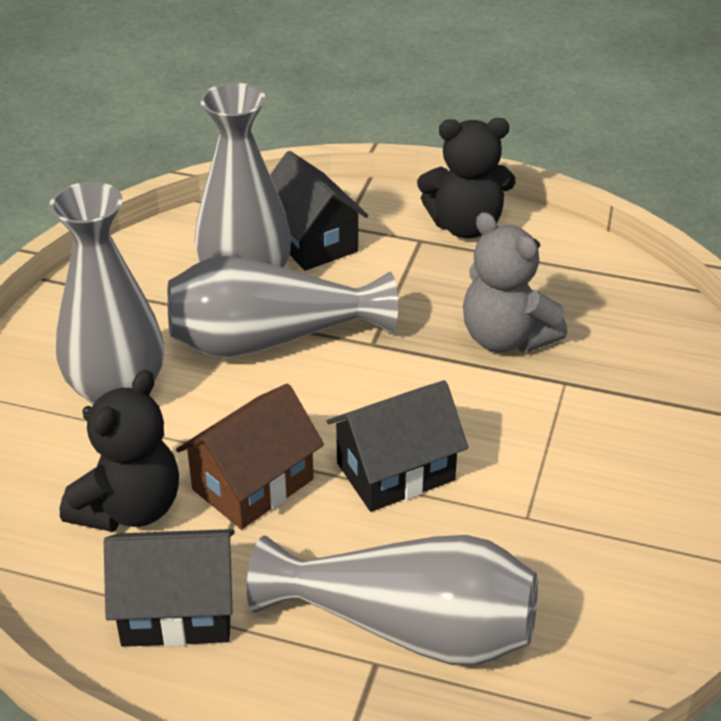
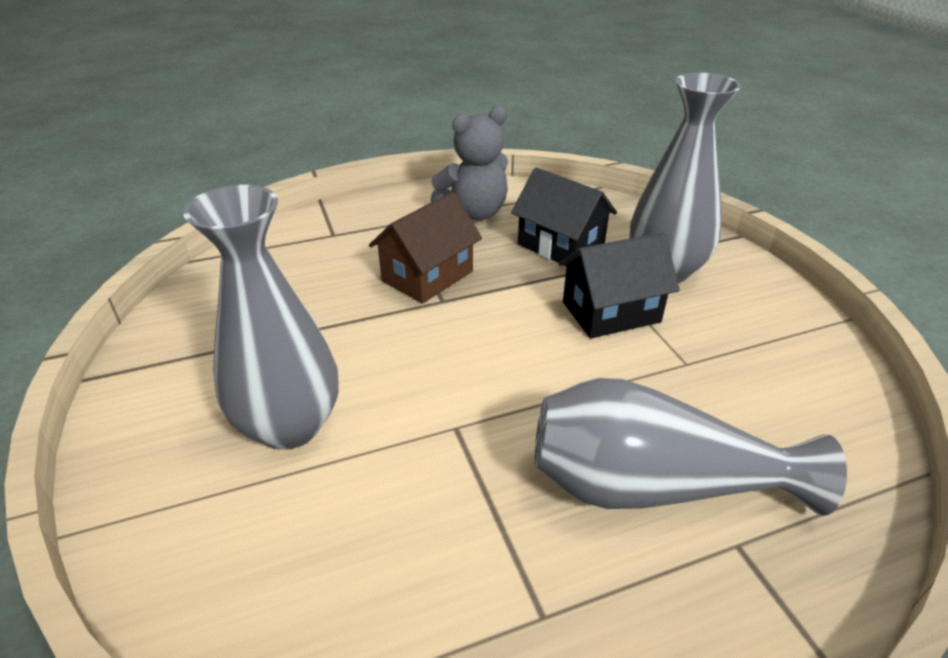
black house: [104,529,235,647] [270,151,368,271] [327,380,468,512] = 3 -> [511,167,617,266] [558,232,680,338] = 2
black teddy bear: [60,369,179,532] [417,118,516,238] = 2 -> none = 0
grey vase: [49,182,164,404] [167,256,398,358] [195,83,291,268] [247,535,538,666] = 4 -> [183,185,339,450] [535,378,847,516] [630,73,741,283] = 3

